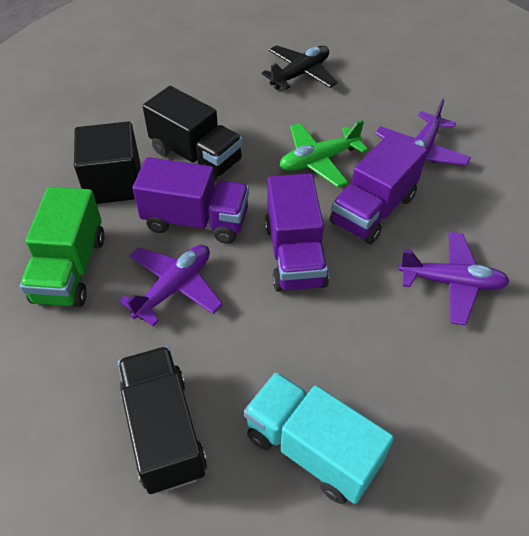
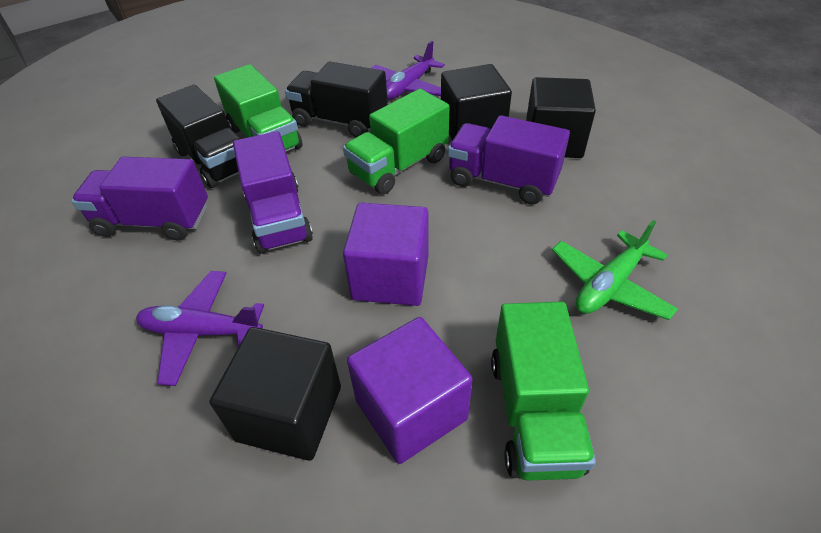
black cube: [74,121,141,204] = 1 -> [209,327,341,461] [441,64,512,140] [526,77,596,158] = 3
black plane: [262,45,338,90] = 1 -> none = 0
green truck: [20,187,105,307] = 1 -> [214,64,303,152] [343,89,450,194] [491,302,596,481] = 3
purple cube: none = 0 -> [343,203,429,306] [347,317,473,464] = 2
purple plane: [119,245,223,326] [375,99,471,166] [398,232,510,325] = 3 -> [136,271,264,386] [371,41,445,100] = 2
turquoise truck: [244,372,394,504] = 1 -> none = 0

